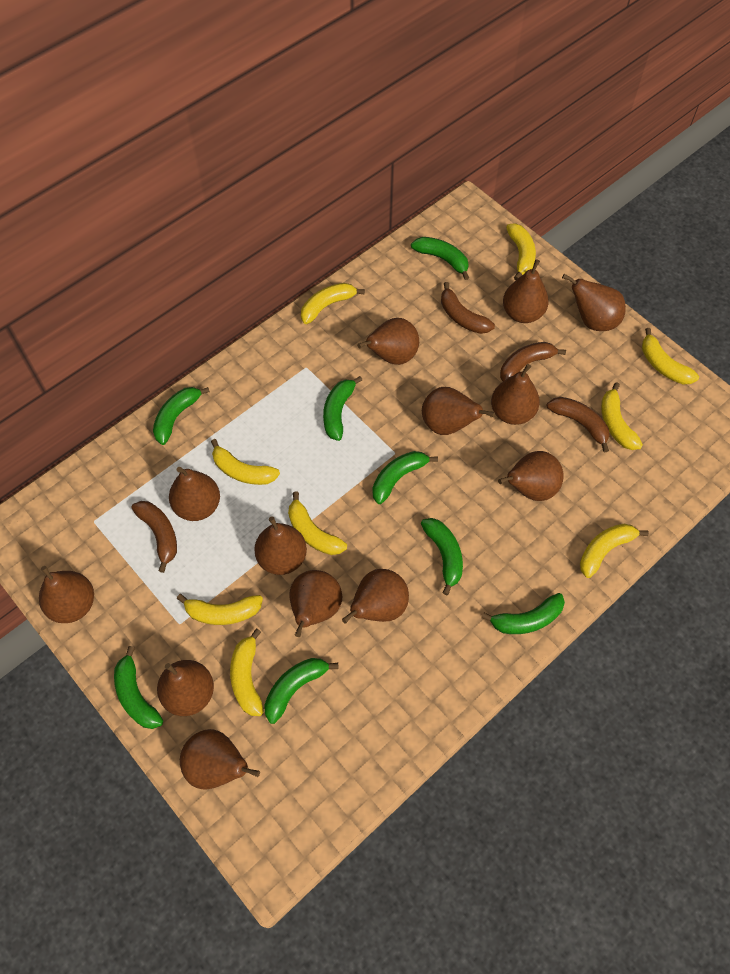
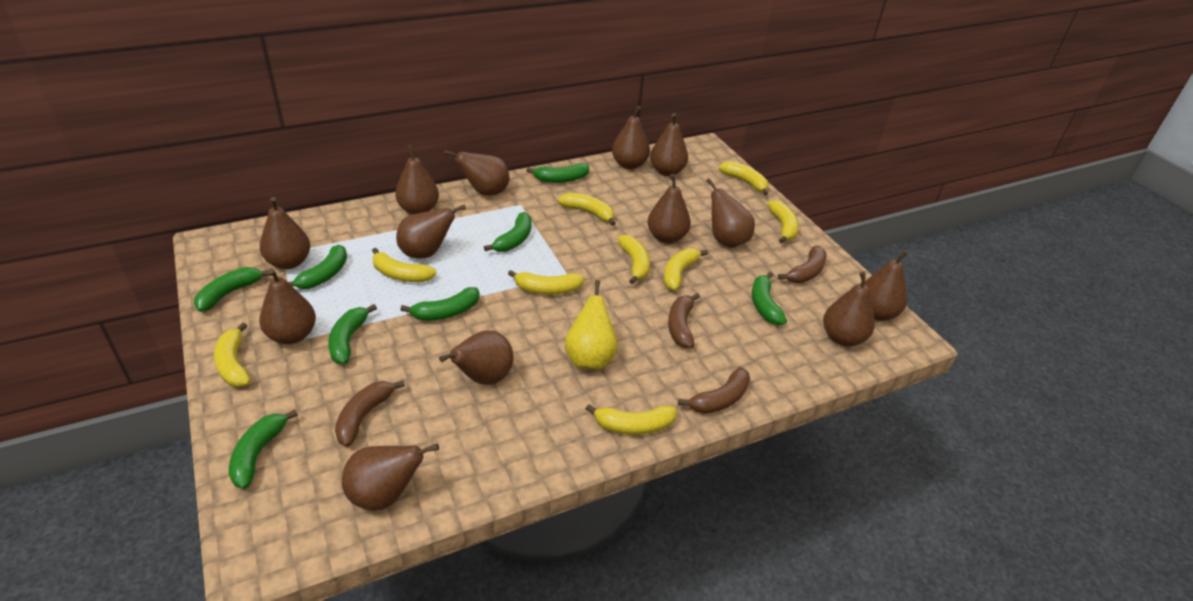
yellow pear: none = 0 -> [565,280,617,370] = 1

